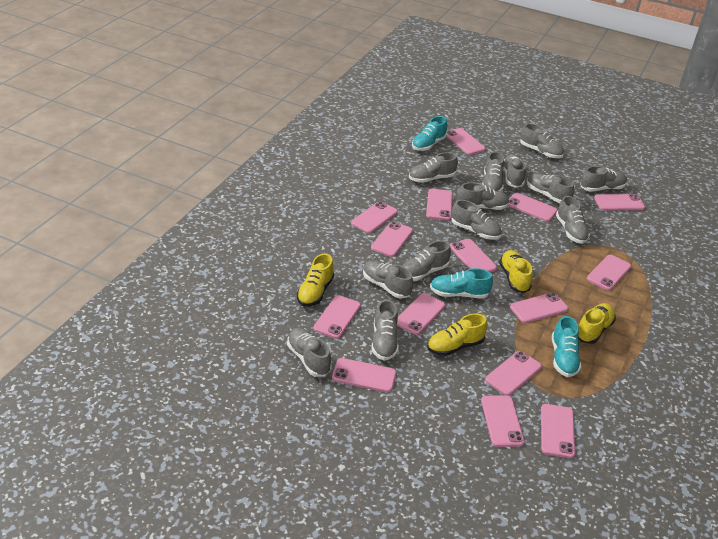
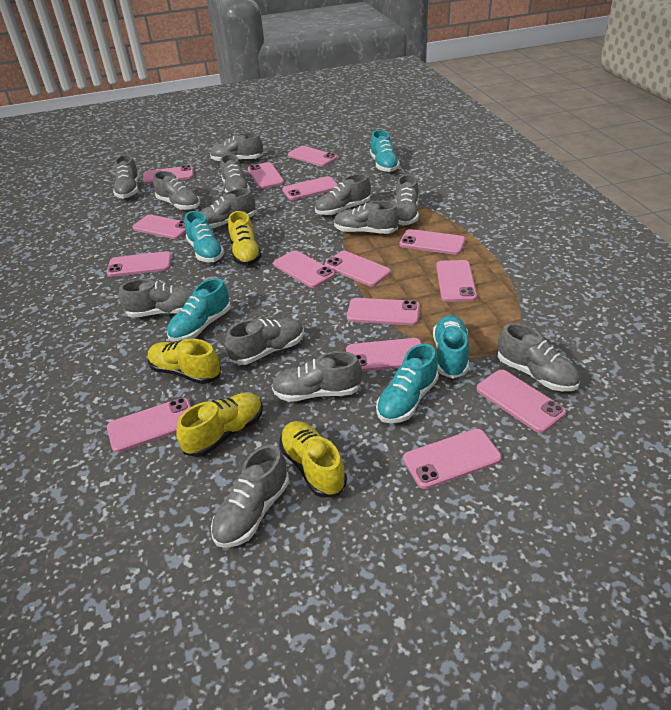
turquoise shoe: [412,116,447,151] [430,268,493,299] [552,316,581,377] = 3 -> [167,278,231,342] [185,211,224,262] [370,130,400,172] [376,344,439,423] [433,315,469,379] = 5

